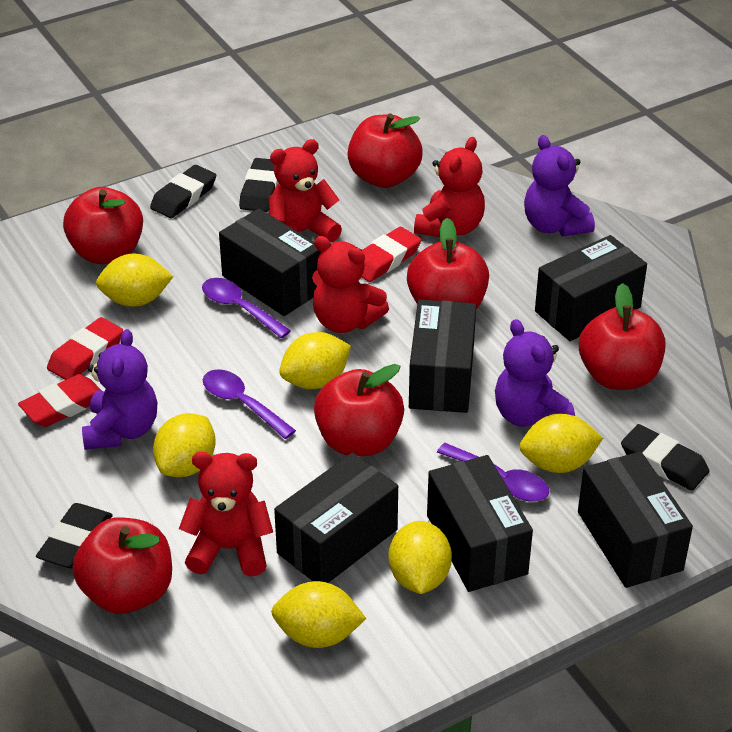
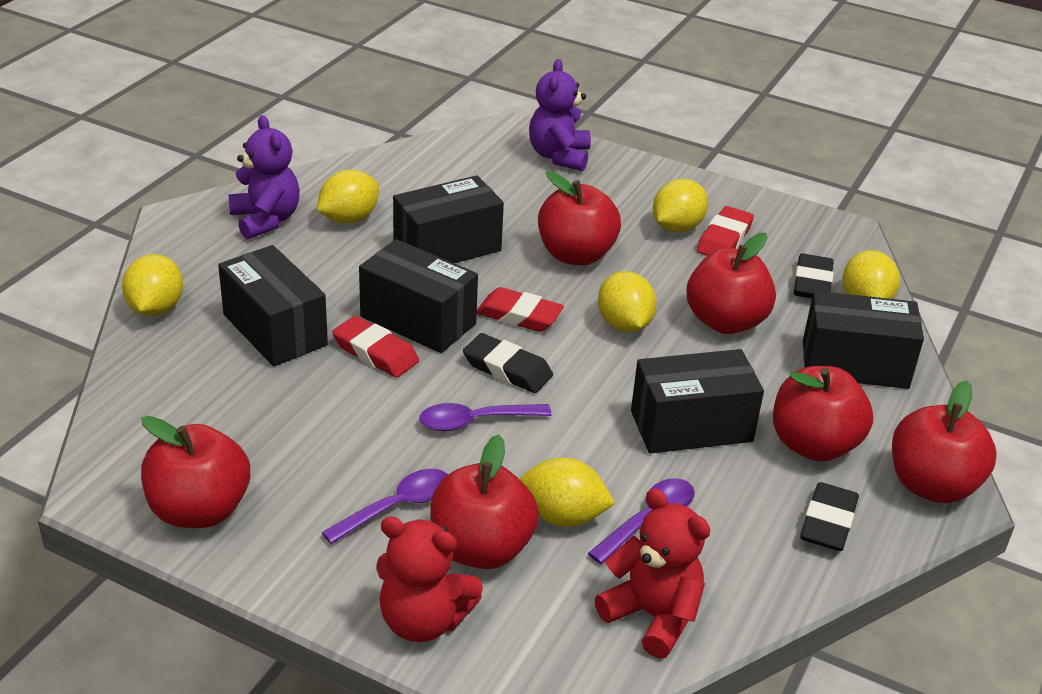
black box: [219,208,321,316] [274,453,398,583] [409,299,476,413] [427,455,533,592] [535,235,647,341] [578,451,693,588] = 6 -> [218,245,328,367] [359,239,478,353] [393,175,504,263] [631,349,764,454] [803,291,924,389] = 5
black eraser: [36,503,113,569] [150,165,216,218] [239,158,279,212] [621,424,709,491] = 4 -> [463,333,553,393] [794,253,834,299] [800,482,859,551] = 3
purple teddy bear: [82,329,157,450] [495,319,575,427] [524,135,595,236] = 3 -> [229,115,300,239] [529,59,591,171] = 2
red teddy bear: [179,452,273,576] [269,139,342,242] [312,236,389,333] [414,137,485,237] = 4 -> [377,517,483,642] [595,488,710,658] = 2

